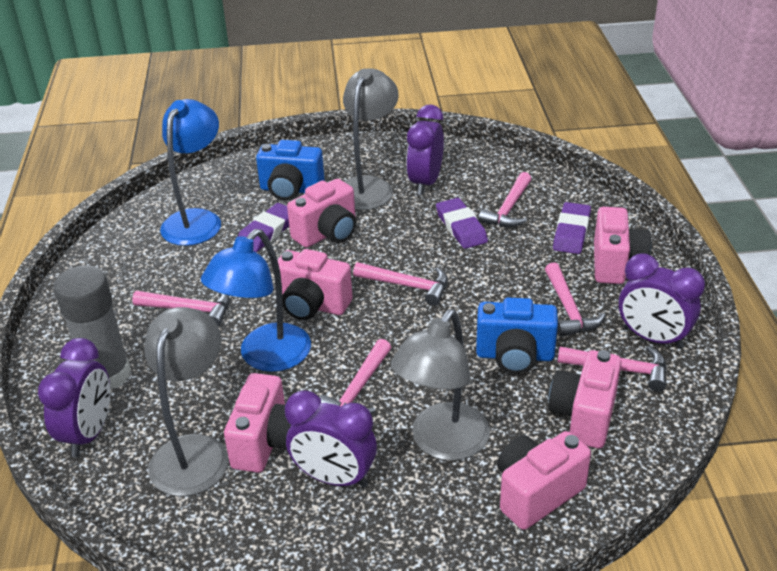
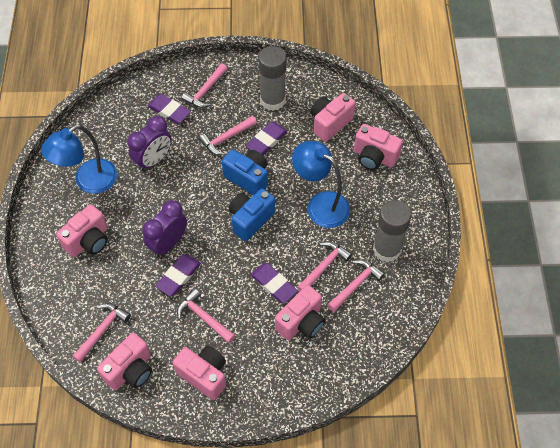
grey glue stick: [54,265,131,390] = 1 -> [258,46,286,111] [373,200,411,262] = 2
grey lamp: [144,307,228,496] [343,68,399,210] [391,309,490,461] = 3 -> none = 0
purple clock: [38,338,110,457] [285,390,377,488] [406,104,444,195] [619,254,705,349] = 4 -> [128,116,172,171] [143,200,187,257] = 2
purple eraser: [238,203,289,252] [436,198,488,249] [553,202,591,254] = 3 -> [148,94,191,124] [155,254,201,296] [246,122,288,155] [250,263,298,303] = 4

